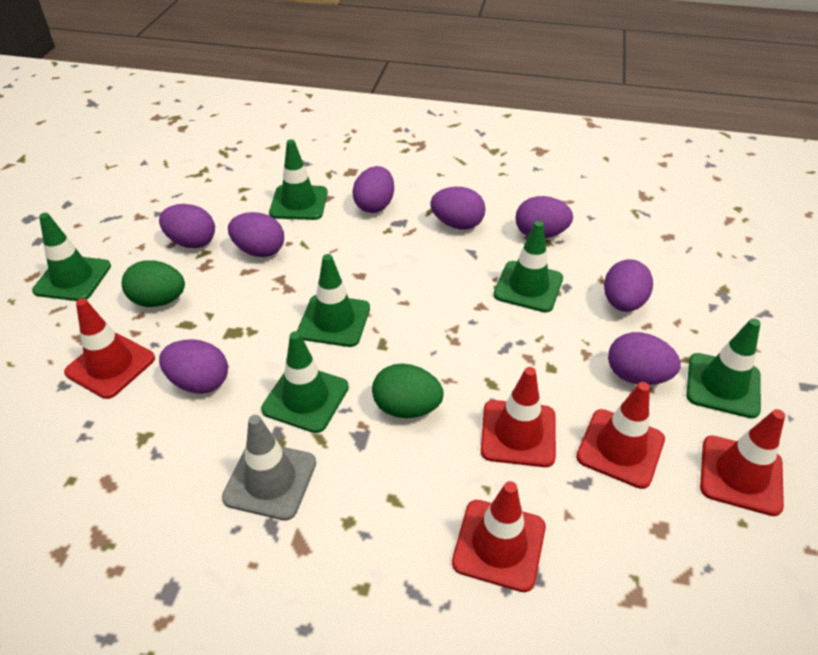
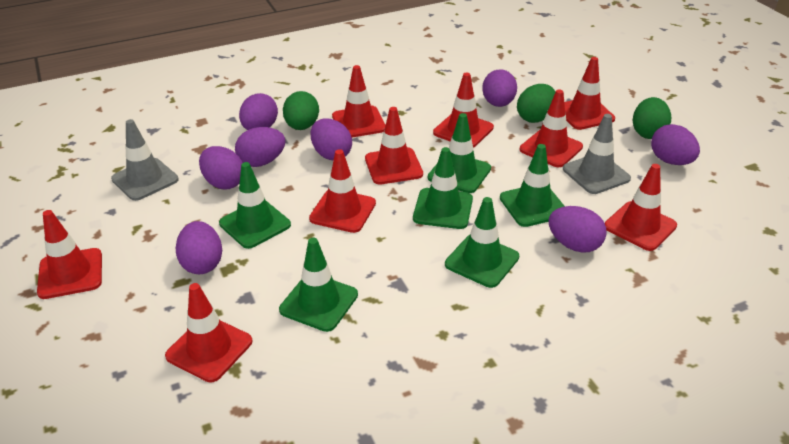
green egg: [122,261,185,307] [372,363,444,418] = 2 -> [283,91,319,130] [517,84,555,123] [633,97,671,139] = 3
grey traffic cone: [222,415,316,521] = 1 -> [111,119,179,201] [563,114,631,194] = 2
red traffic cone: [64,298,155,399] [452,481,546,592] [481,367,556,467] [576,382,665,489] [700,409,785,516] = 5 -> [37,210,102,299] [165,283,253,383] [309,149,376,233] [332,65,386,137] [365,107,423,184] [433,72,494,148] [520,89,583,167] [564,57,615,130] [605,164,677,251] = 9

